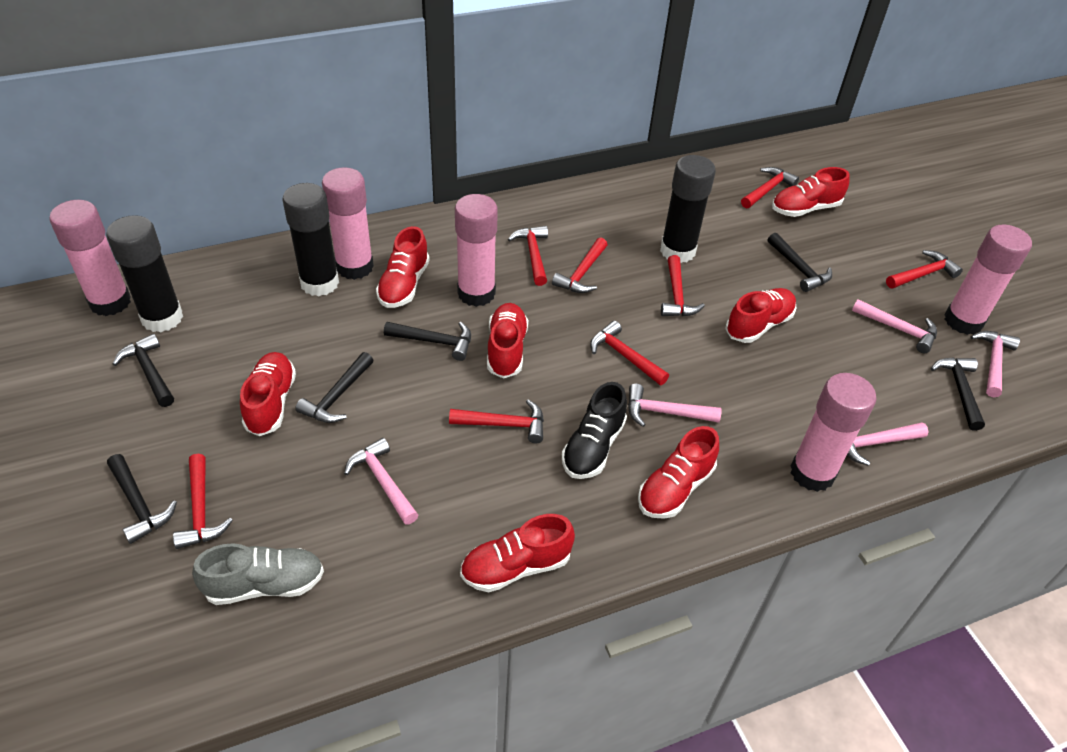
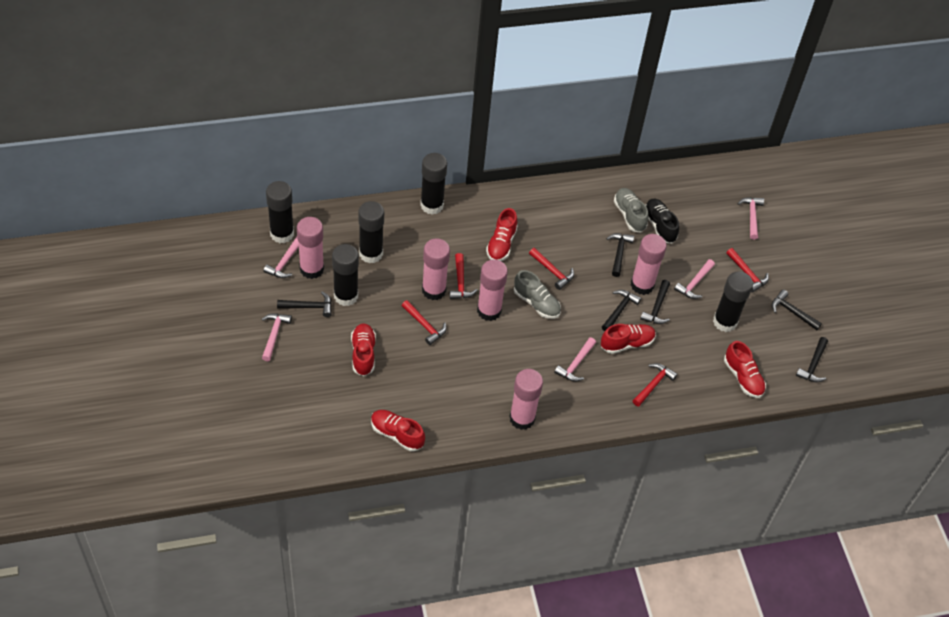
black glue stick: [106,215,183,332] [282,183,339,296] [660,155,716,263] = 3 -> [266,181,294,243] [332,244,359,306] [358,201,384,263] [420,153,447,215] [713,271,753,332] = 5
grey shoe: [192,543,324,605] = 1 -> [514,270,561,319] [614,188,649,232] = 2
red hammer: [173,454,233,549] [449,399,544,444] [508,226,548,286] [552,237,607,293] [590,321,669,385] [661,255,705,317] [741,167,799,209] [886,250,963,289] = 8 -> [401,300,447,345] [450,253,478,299] [529,248,574,290] [633,363,677,407] [726,248,769,292] = 5
red shoe: [240,352,296,436] [376,226,430,308] [460,514,575,592] [487,303,528,378] [638,426,719,519] [725,288,797,343] [772,167,850,217] = 7 -> [351,323,376,376] [371,410,425,451] [486,208,518,261] [601,324,656,354] [724,341,766,398] = 5

